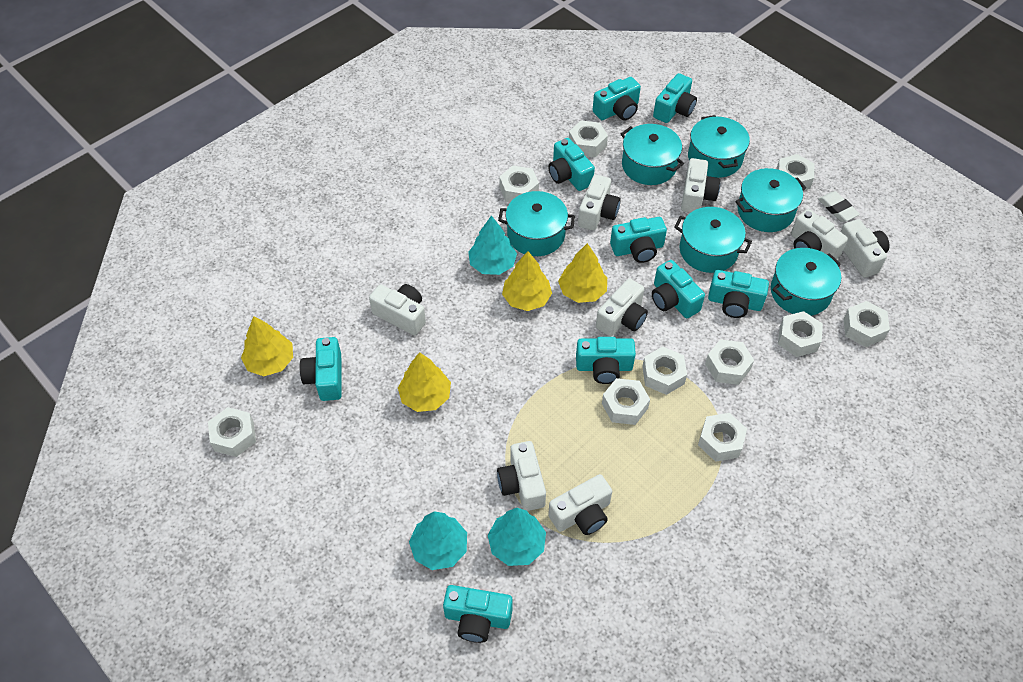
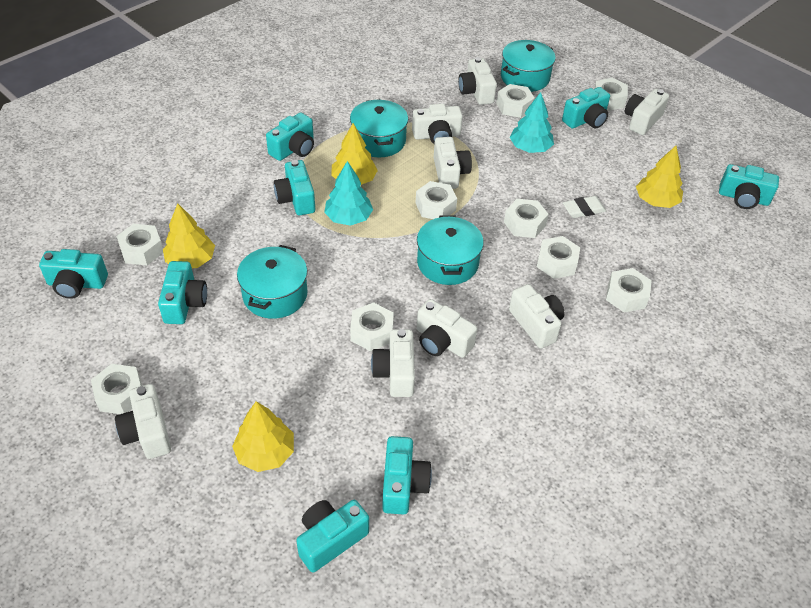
turquoise camera: [300,337,342,401] [443,585,513,643] [548,138,595,191] [576,337,636,384] [593,77,641,121] [610,217,667,263] [652,260,705,318] [653,73,697,123] [708,270,769,318] = 9 -> [39,249,108,299] [158,261,207,324] [266,112,314,161] [274,160,315,215] [296,500,369,573] [382,436,432,515] [562,87,610,129] [719,164,779,209] = 8
turquoise pot: [498,191,575,256] [621,124,684,185] [674,207,752,273] [688,115,750,178] [735,168,806,232] [771,248,841,316] = 6 -> [237,245,308,319] [350,99,408,157] [417,215,484,285] [501,40,556,92] = 4
turquoise tree: [409,511,467,570] [468,216,517,275] [488,508,546,566] = 3 -> [324,161,373,226] [510,92,554,153] = 2
white nut: [208,407,256,457] [499,166,539,202] [569,121,608,158] [602,378,650,425] [642,346,687,395] [698,413,747,462] [705,339,754,385] [776,154,814,190] [778,311,823,357] [843,301,890,347] = 10 -> [91,364,142,414] [117,224,163,265] [350,302,394,351] [416,181,457,219] [496,84,535,118] [504,199,548,238] [537,236,580,279] [594,78,628,111] [606,268,652,313] = 9

